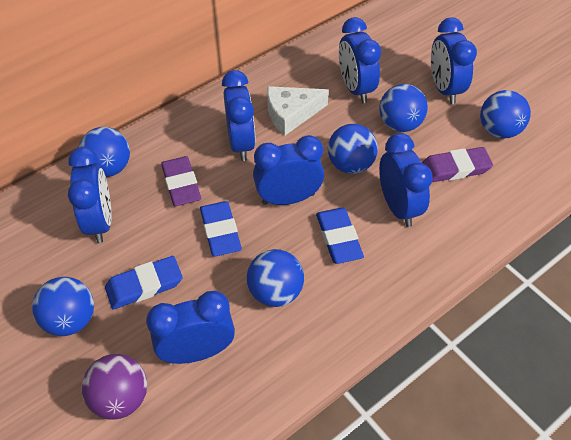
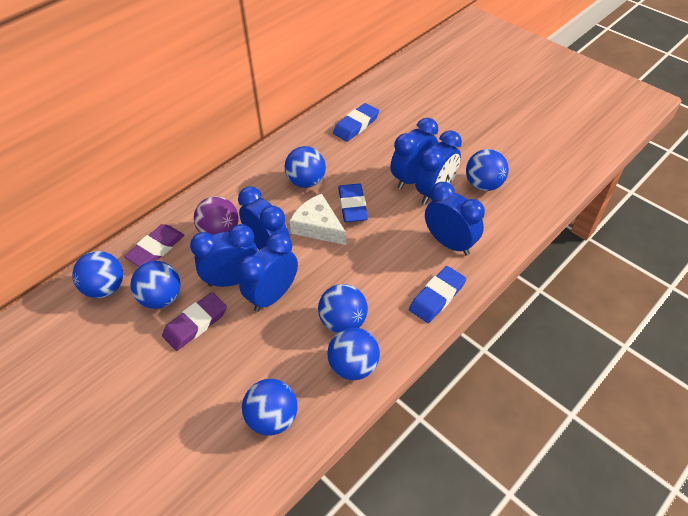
blue ball: [32,277,94,336] [78,127,130,177] [247,249,304,307] [328,124,378,174] [379,84,428,132] [480,90,531,138] = 6 -> [72,251,123,298] [130,261,181,309] [242,379,298,436] [285,146,326,188] [318,284,368,333] [328,327,380,380] [466,149,509,191] = 7
blue clock: [68,147,112,243] [146,291,235,364] [222,70,256,161] [253,135,324,205] [339,17,381,103] [379,133,433,227] [431,17,477,104] = 7 -> [190,224,258,287] [238,186,290,250] [238,233,298,312] [390,118,438,189] [415,130,462,205] [425,182,485,255] = 6

